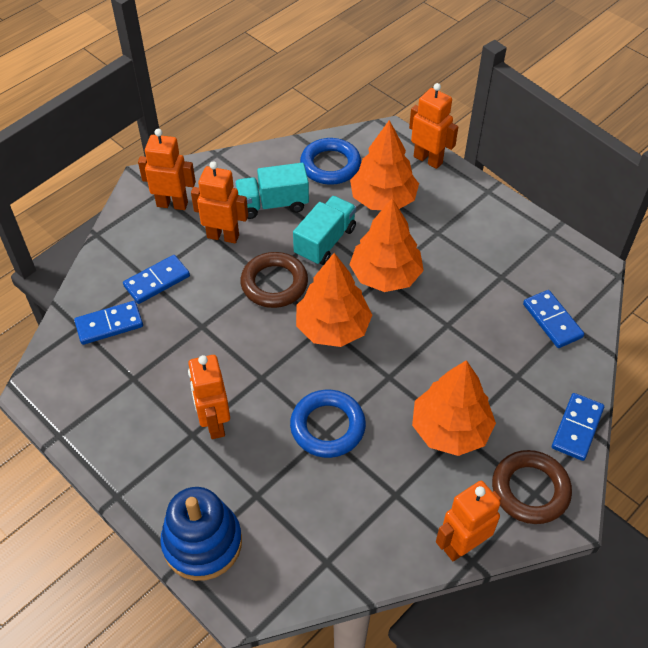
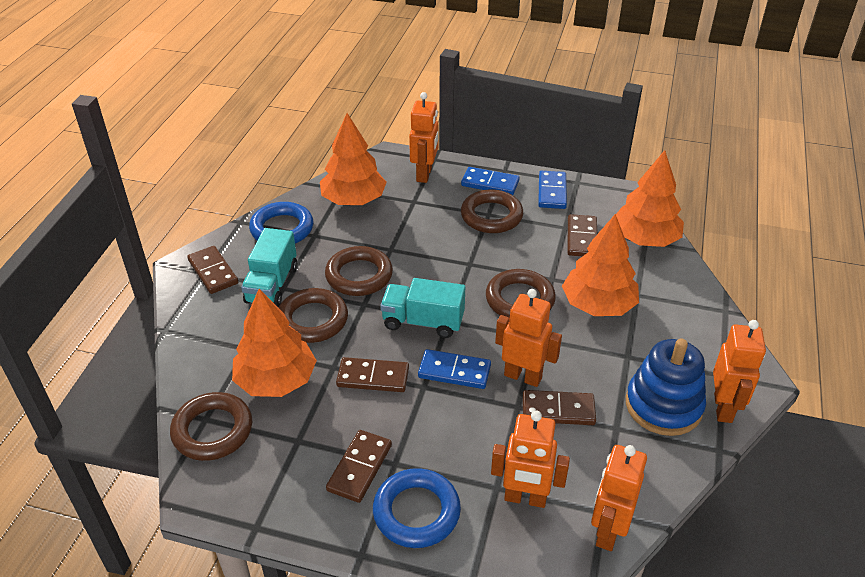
blue domino: [74,301,143,345] [123,255,190,304] [523,290,584,348] [552,393,604,461] = 4 -> [418,349,491,389] [461,167,520,195] [538,171,567,209] = 3
brown domino: none = 0 -> [187,246,238,294] [326,430,392,503] [336,357,409,392] [523,390,596,425] [567,214,597,256] = 5
brown ring: [240,252,308,308] [492,450,572,524] = 2 -> [170,392,252,461] [279,288,348,343] [325,246,393,296] [461,189,523,233] [486,269,556,318] = 5

